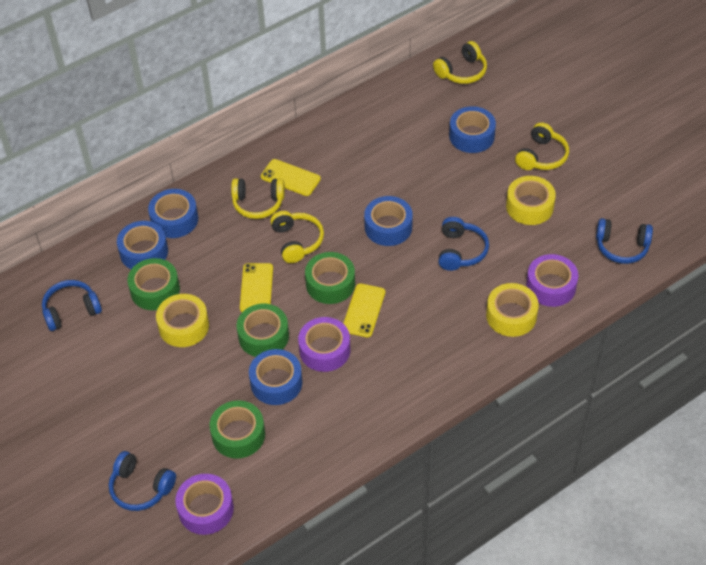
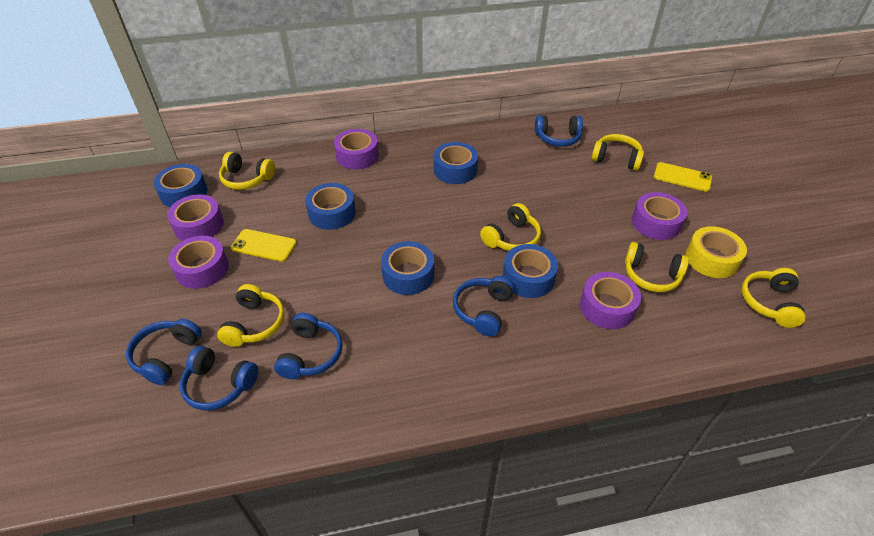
blue headphones: [42,280,102,331] [109,451,176,511] [438,217,489,271] [596,218,653,264] = 4 -> [126,319,202,385] [180,346,258,410] [274,313,343,379] [453,276,514,336] [535,115,583,147] = 5
green tape: [127,258,180,310] [210,400,265,459] [237,304,289,357] [305,252,355,304] = 4 -> none = 0
purple tape: [175,474,234,535] [298,317,350,372] [526,254,578,307] = 3 -> [167,194,224,241] [168,236,229,289] [334,129,379,169] [580,272,641,329] [632,192,687,240] = 5
yellow headphones: [231,178,285,219] [270,211,324,263] [433,41,487,84] [515,122,569,170] = 4 -> [217,284,285,347] [219,152,275,190] [480,203,541,251] [592,134,644,171] [625,242,689,292] [741,268,806,328] = 6
yellow phone: [240,263,273,312] [261,159,321,196] [343,283,385,337] = 3 -> [231,229,297,262] [654,162,712,192] = 2
yellow tape: [156,294,209,347] [486,283,539,337] [506,176,556,225] = 3 -> [686,226,747,278] = 1

